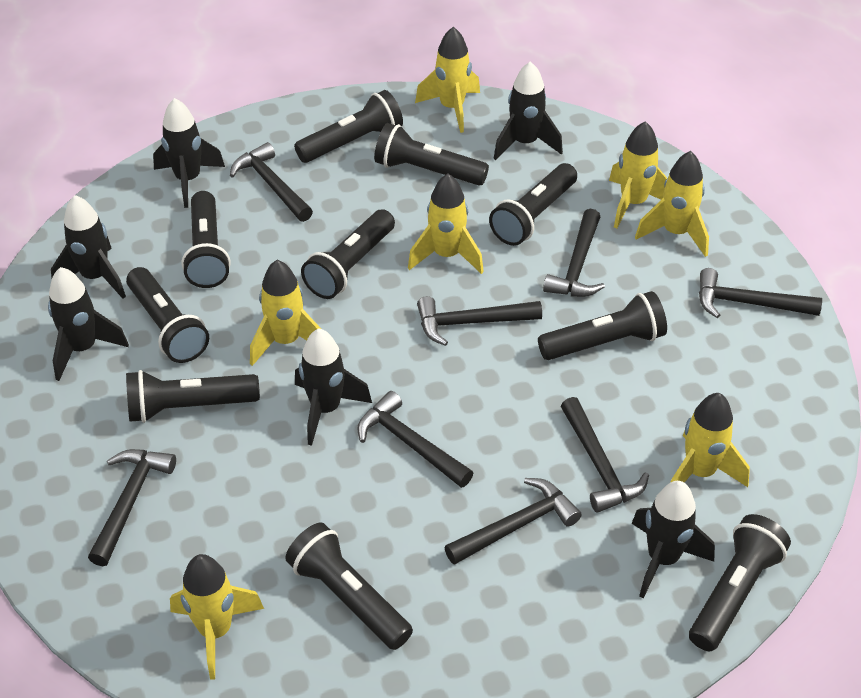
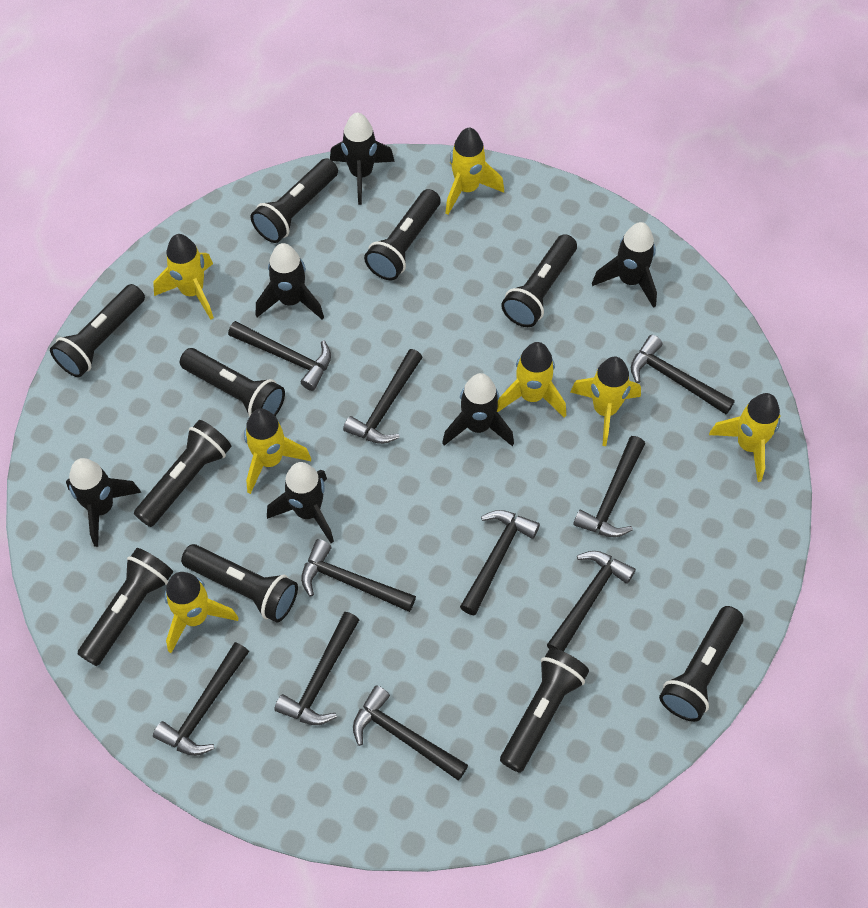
black hammer: [88,449,176,566] [230,142,313,222] [357,391,473,488] [417,296,542,346] [444,478,582,565] [543,209,605,297] [561,397,649,513] [699,268,822,318] = 8 -> [153,642,249,756] [228,321,331,391] [274,612,359,725] [301,539,416,612] [343,349,423,444] [353,685,468,780] [460,510,540,615] [547,551,636,652] [573,436,645,537] [631,335,735,414] = 10

